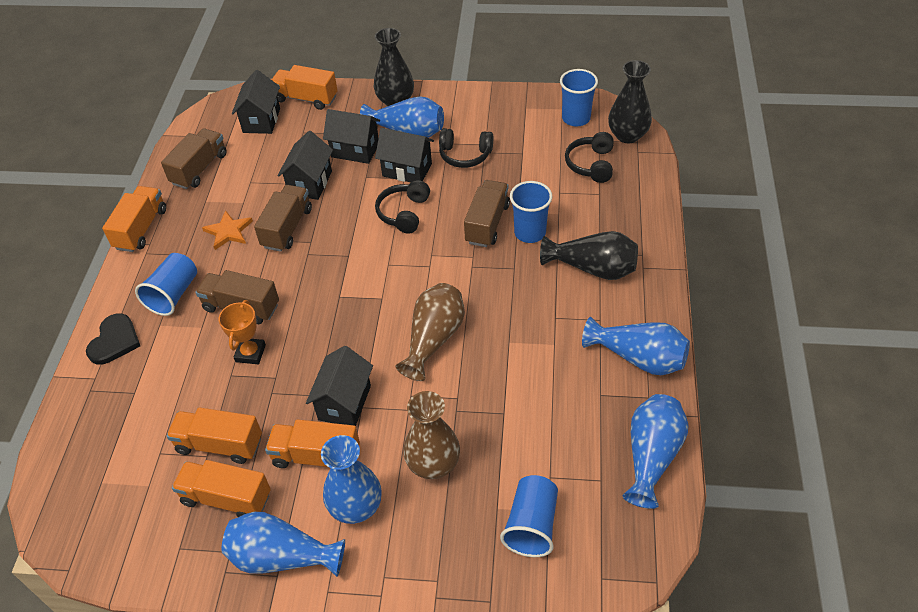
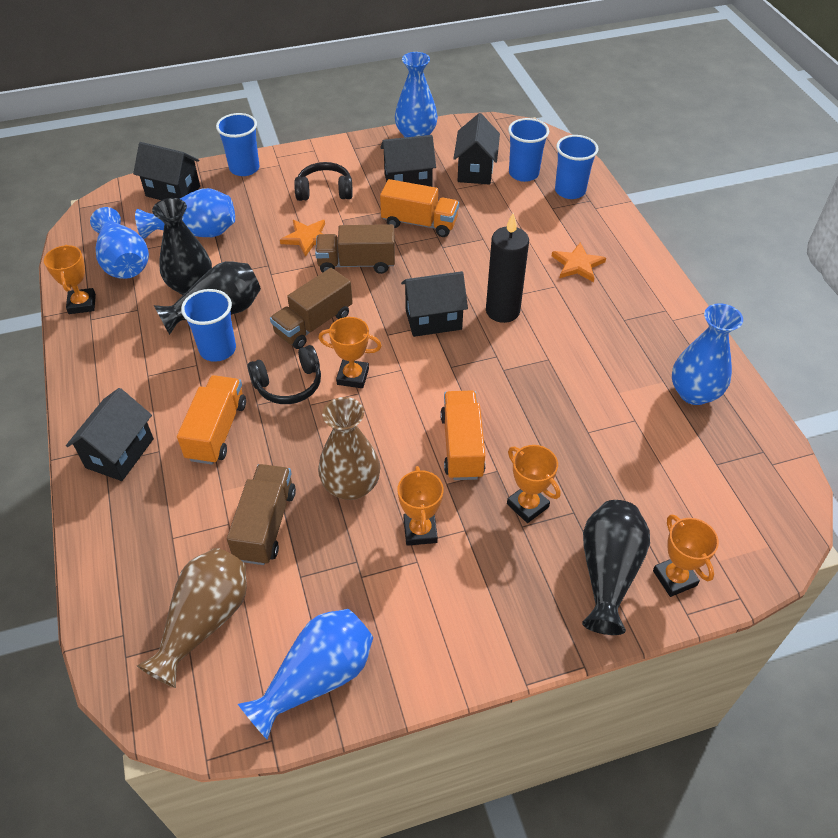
black candle: none = 0 -> [486,213,529,323] = 1
black headphones: [375,180,430,234] [439,128,493,168] [565,132,614,183] = 3 -> [247,345,321,404] [294,162,353,201] = 2
black heart: [86,313,140,365] = 1 -> none = 0
brown truck: [161,128,227,189] [195,270,279,324] [254,185,312,252] [464,180,510,247] = 4 -> [227,464,296,565] [270,268,353,349] [315,224,395,274] = 3
orange star: [202,210,253,250] = 1 -> [280,220,325,257] [552,242,606,282] = 2
orange trophy: [219,300,266,364] = 1 -> [44,245,96,314] [319,317,382,388] [397,466,443,546] [507,445,560,523] [653,514,719,597] = 5
orange truck: [102,186,166,252] [167,407,262,464] [172,460,271,517] [265,419,360,468] [272,65,338,110] = 5 -> [177,375,246,465] [380,179,459,237] [440,390,486,480] = 3

